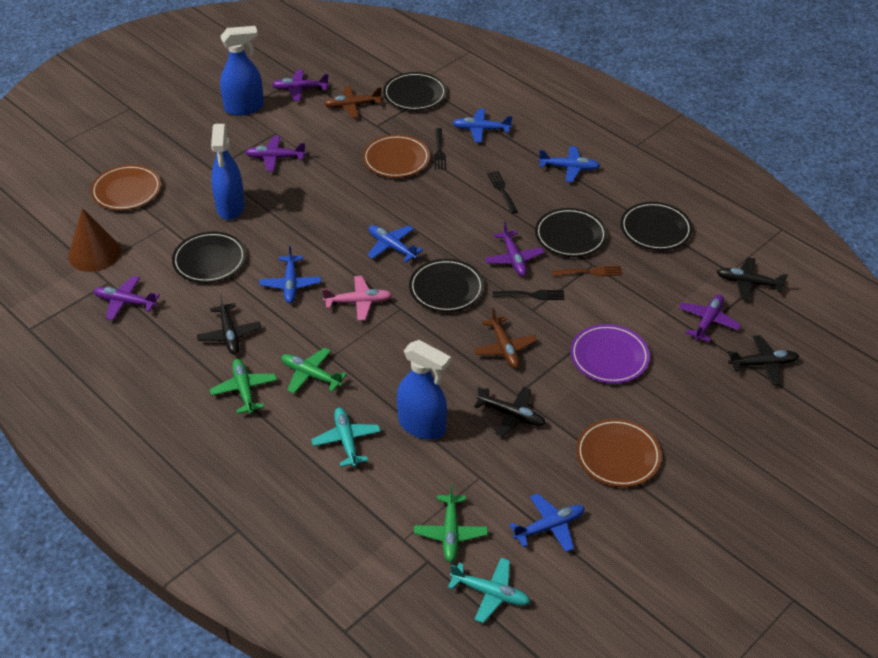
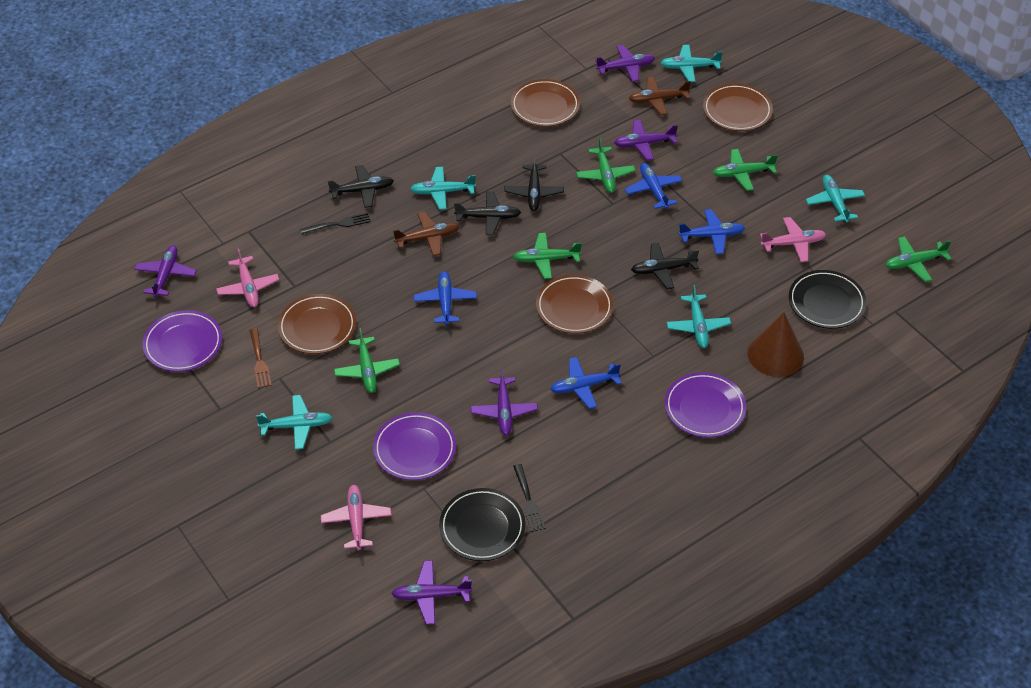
black fork: [434,128,446,170] [487,171,518,214] [493,290,565,300] = 3 -> [300,212,371,234] [513,464,546,532] = 2
black plate: [172,232,246,283] [383,72,447,111] [409,259,484,312] [535,208,607,257] [620,202,693,251] = 5 -> [439,488,526,561] [789,270,866,329] = 2
blue plane: [259,245,321,303] [367,225,423,262] [453,109,512,143] [509,493,585,552] [539,146,600,182] = 5 -> [414,271,477,325] [550,357,622,409] [625,163,683,209] [678,209,745,254] = 4
blue spray bottle: [211,124,245,220] [220,26,264,116] [397,340,451,440] = 3 -> none = 0
brown plate: [90,165,161,210] [363,134,430,178] [576,419,662,487] = 3 -> [278,294,356,354] [511,79,580,126] [536,275,613,334] [703,83,773,131] = 4
green plane: [210,359,277,414] [281,348,347,394] [414,484,488,562] = 3 -> [334,328,400,393] [513,233,582,279] [576,137,636,193] [713,149,778,191] [886,236,951,282] = 5
pink plane: [322,276,392,321] = 1 -> [216,248,279,307] [321,485,392,551] [760,217,826,262] = 3
purple plate: [570,324,650,384] = 1 -> [143,310,222,372] [373,412,456,480] [665,372,746,438] = 3
turquoise plane: [311,408,381,467] [448,558,530,623] = 2 -> [256,395,333,450] [410,167,476,210] [660,45,723,82] [667,285,731,348] [806,175,865,223] = 5

